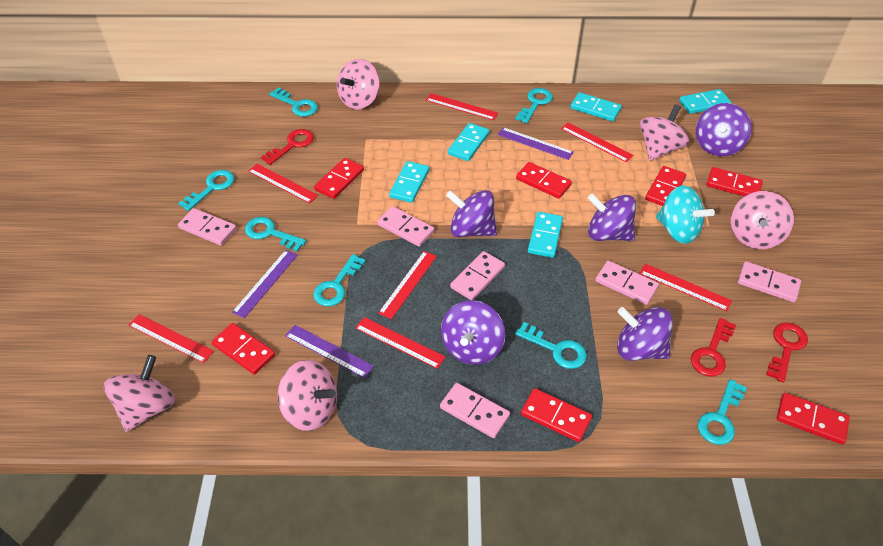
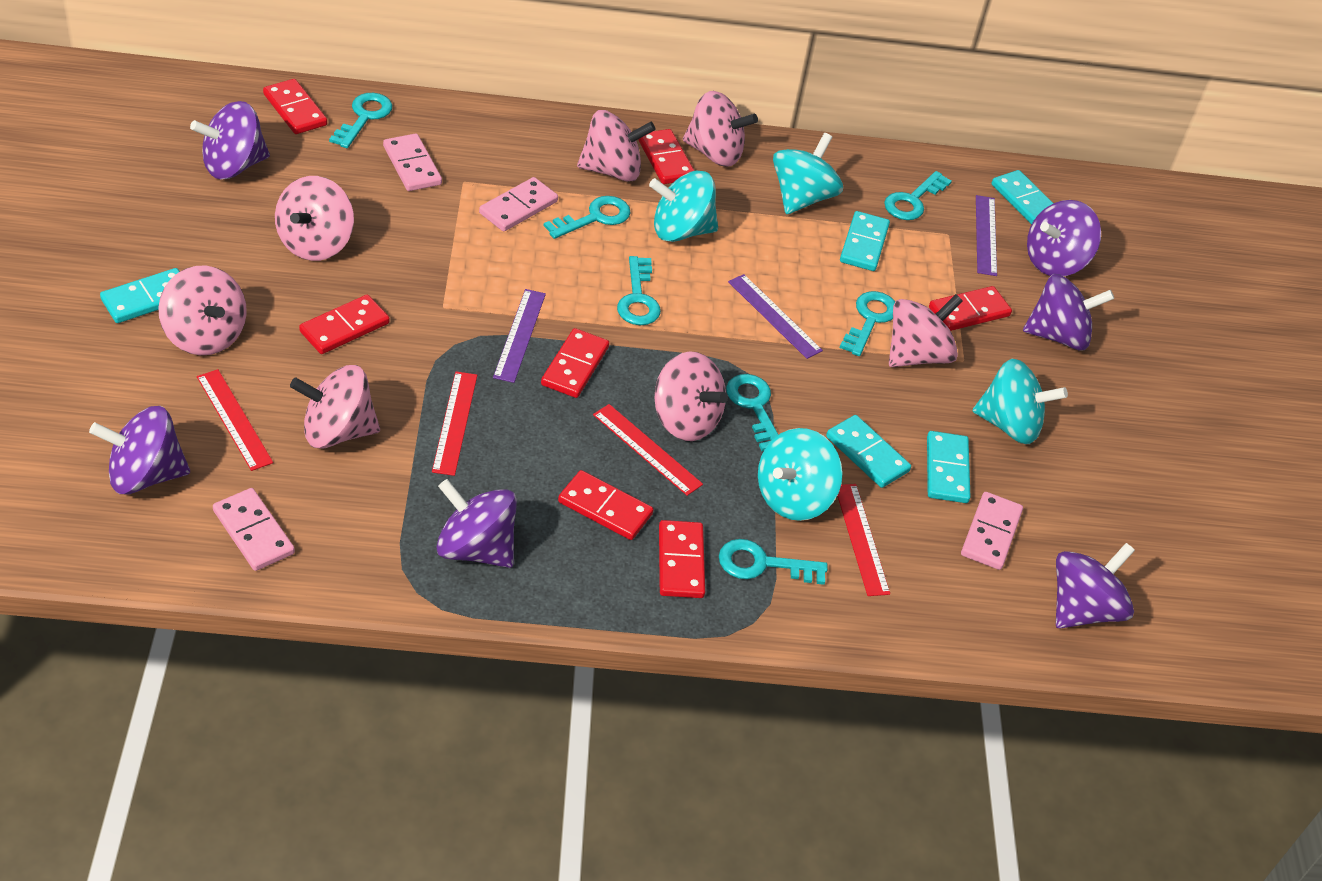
pink domino: [178,208,237,245] [377,206,434,247] [440,383,510,438] [450,251,505,300] [595,261,659,305] [738,261,801,302] = 6 -> [213,488,295,571] [383,133,442,191] [479,177,558,232] [961,492,1023,570] = 4
pink spinning top: [103,355,175,432] [278,360,337,431] [337,59,380,109] [640,104,689,161] [731,191,794,249] = 5 -> [159,266,247,355] [275,176,354,261] [290,365,380,448] [577,110,656,182] [655,351,728,441] [683,91,758,167] [889,294,963,367] = 7
purple spinning top: [441,300,505,365] [446,190,497,237] [588,193,636,241] [617,307,673,361] [696,103,752,156] = 5 -> [89,406,190,494] [190,101,270,179] [436,479,517,568] [1023,274,1114,351] [1027,200,1101,276] [1056,543,1135,629] = 6
red key: [261,129,314,165] [691,318,736,377] [766,322,808,382] = 3 -> none = 0
red ruler: [128,314,214,363] [248,164,319,204] [355,317,445,369] [378,251,437,319] [426,93,498,120] [561,122,633,162] [639,264,732,311] = 7 -> [197,369,273,471] [432,372,477,476] [593,404,703,496] [837,484,890,596] = 4
turquoise spinning top: [656,185,715,244] = 1 -> [649,171,718,242] [758,428,843,521] [773,133,843,214] [973,359,1068,444] = 4

